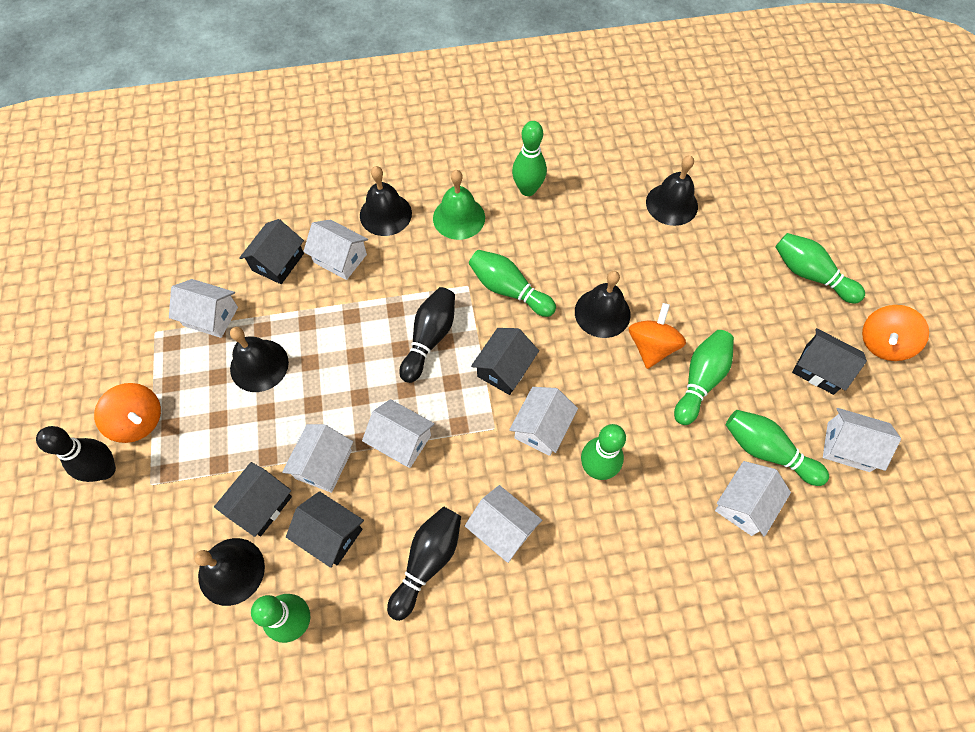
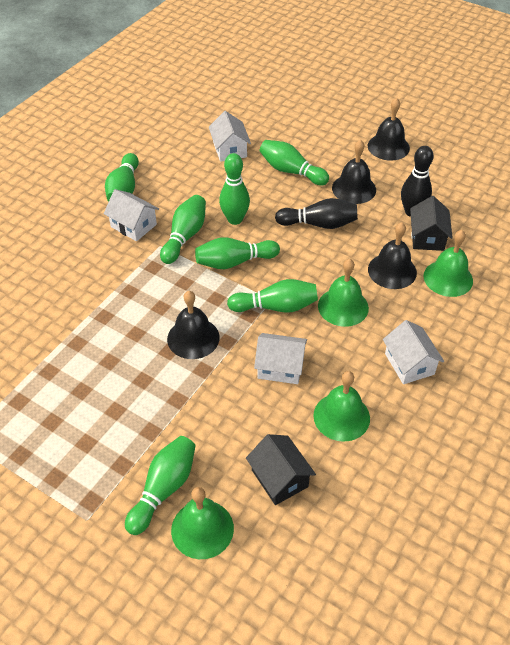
black bell: [194,538,265,606] [230,327,289,392] [360,166,412,236] [575,271,631,338] [646,155,698,226] = 5 -> [167,291,220,359] [332,140,376,204] [368,98,410,161] [368,222,417,289] = 4
black bowling pin: [36,426,116,482] [387,506,461,621] [399,287,455,383] = 3 -> [275,198,358,229] [401,146,433,217] = 2
black house: [214,462,292,537] [239,219,304,284] [286,491,364,568] [471,328,539,395] [792,328,867,395] = 5 -> [246,434,316,505] [410,196,453,251] = 2
green bell: [433,170,485,240] = 1 -> [171,487,234,559] [313,371,370,442] [318,259,369,327] [423,230,473,297] = 4
orange spinning top: [94,383,161,443] [629,303,686,369] [862,305,929,361] = 3 -> none = 0
white house: [169,279,238,338] [282,424,353,493] [303,220,368,280] [362,399,435,468] [465,485,542,563] [509,387,578,456] [715,461,791,537] [823,408,901,472] = 8 -> [104,189,159,241] [209,111,251,162] [254,333,307,384] [383,320,444,384] = 4

